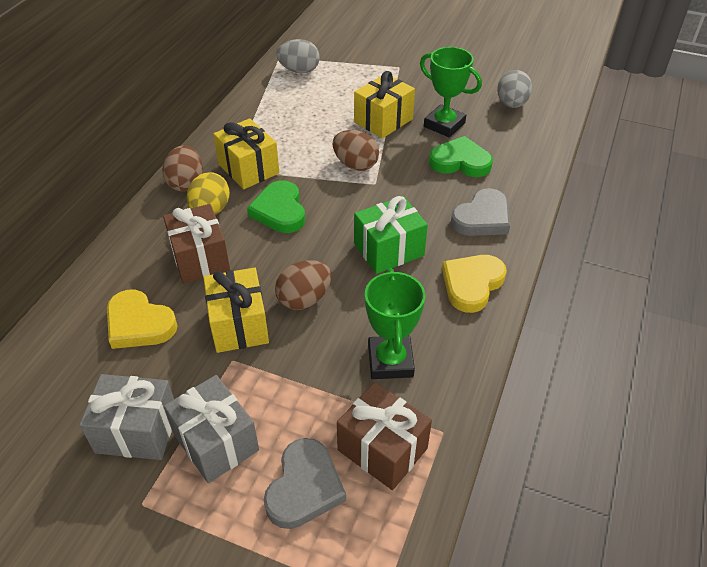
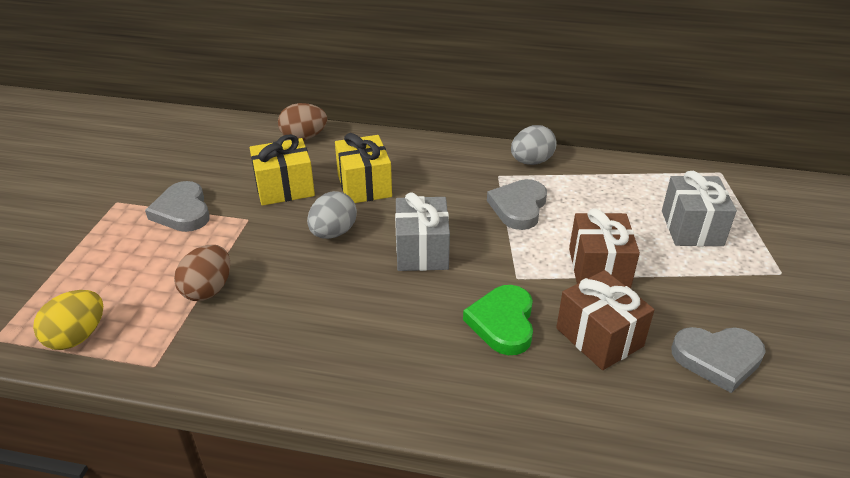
brown egg: [162,145,203,191] [275,260,331,310] [333,130,379,171] = 3 -> [174,245,230,301] [278,103,327,140] = 2
green gift: [354,196,428,274] = 1 -> none = 0
green heart: [247,180,305,233] [429,136,493,177] = 2 -> [463,285,533,355] = 1
green trophy: [365,268,425,379] [420,47,482,137] = 2 -> none = 0
grey heart: [264,438,346,529] [451,188,510,236] = 2 -> [145,181,210,232] [487,179,547,230] [671,327,766,393] = 3
yellow gift: [203,267,269,353] [213,118,279,189] [354,71,415,138] = 3 -> [250,134,315,206] [335,133,392,203] = 2
yellow heart: [107,290,178,349] [442,255,507,313] = 2 -> none = 0

